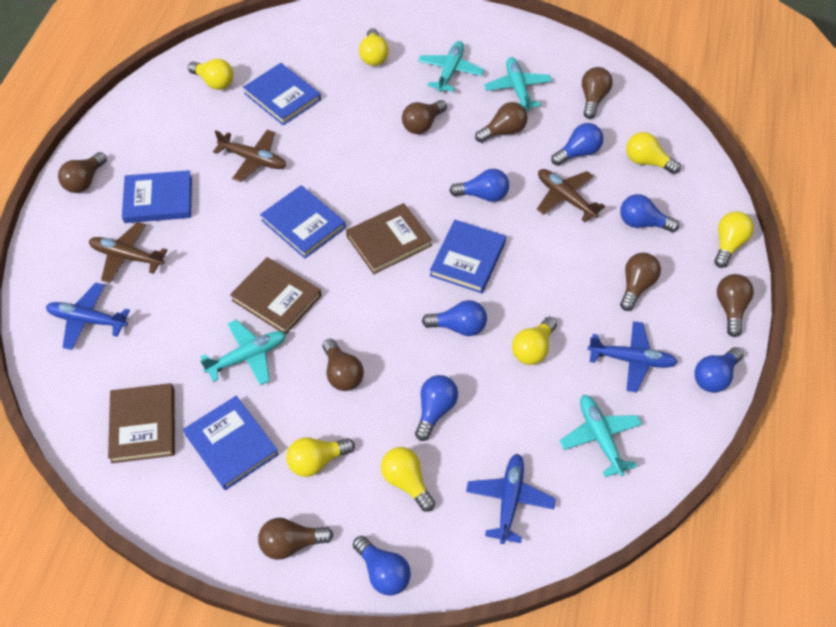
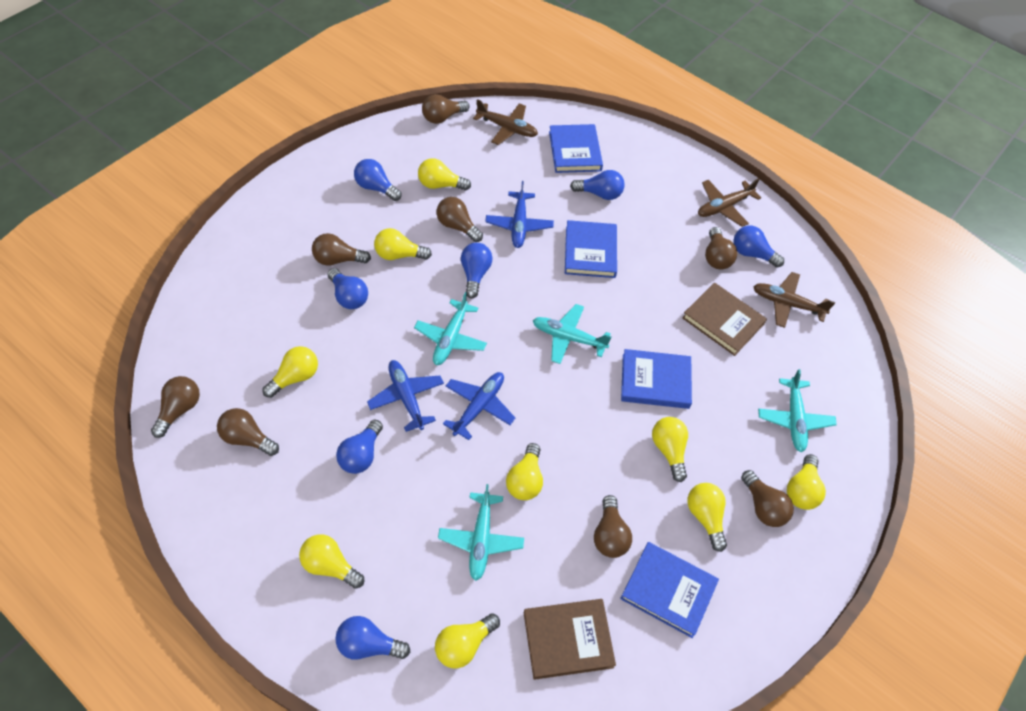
blue book: [122,170,192,223] [183,396,279,490] [243,63,321,125] [260,185,346,259] [430,220,506,293] = 5 -> [549,124,603,173] [565,220,617,278] [620,542,719,638] [621,349,692,409] = 4
brown book: [108,383,175,463] [230,257,322,334] [346,203,432,274] = 3 -> [524,599,616,680] [682,283,767,356] = 2
yellow light bulb: [188,59,234,90] [286,437,355,477] [359,28,389,66] [381,447,435,512] [512,317,557,365] [626,132,681,174] [714,211,754,268] = 7 -> [263,346,318,398] [299,534,364,589] [374,228,432,260] [418,158,471,191] [435,613,500,669] [506,443,543,500] [652,417,688,482] [687,483,727,552] [787,454,826,510] = 9

